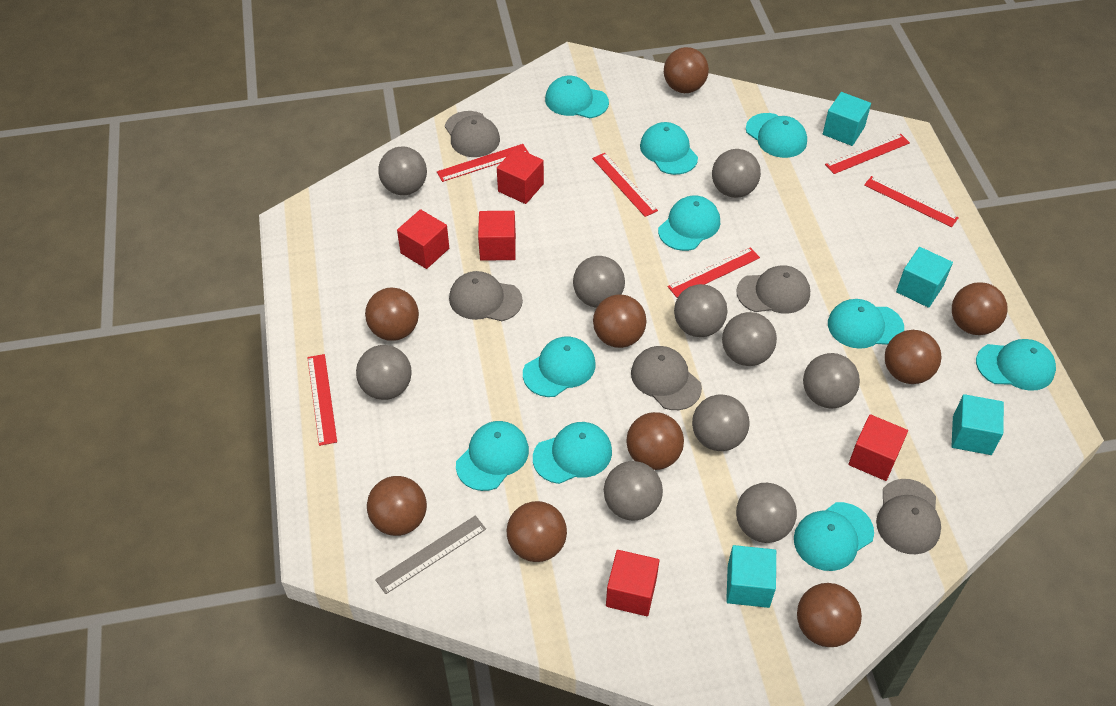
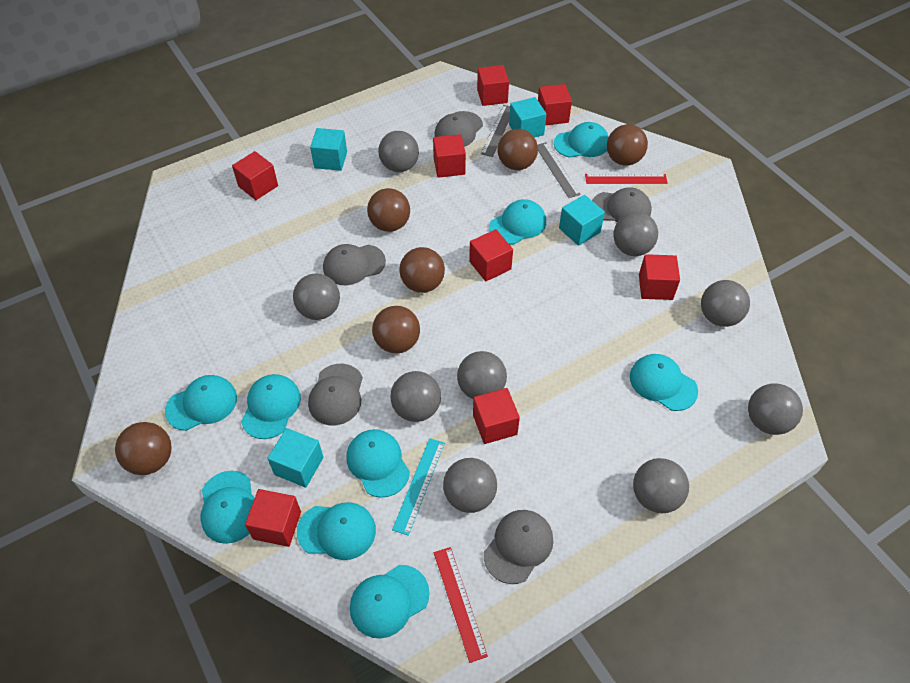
brown ball: [365,288,419,341] [367,476,427,536] [507,501,567,562] [593,295,647,348] [626,412,684,470] [664,47,709,93] [797,583,862,647] [885,330,941,384] [952,282,1008,335] = 9 -> [115,422,172,475] [367,188,410,232] [372,306,420,353] [399,247,445,293] [498,129,538,170] [607,124,648,166] = 6
grey ball: [356,345,412,400] [378,147,427,195] [573,256,625,308] [604,461,663,520] [674,284,728,337] [692,394,749,451] [712,149,761,198] [722,312,777,366] [736,483,797,543] [803,353,860,408] = 10 -> [293,274,340,320] [378,131,419,172] [390,371,441,422] [443,458,497,513] [457,351,507,399] [613,212,658,256] [633,458,689,513] [701,280,750,327] [748,383,803,435] = 9
grey ruler: [375,515,486,594] = 1 -> [481,105,510,157] [538,142,581,198] = 2
red cube: [397,209,449,269] [478,211,516,261] [497,148,544,204] [606,550,659,616] [848,414,908,481] = 5 -> [232,151,278,200] [245,489,301,547] [433,134,466,178] [469,229,513,281] [473,388,520,444] [477,65,509,106] [538,84,572,125] [639,254,680,300] = 8
red ruler: [307,354,337,446] [437,144,529,182] [592,153,658,217] [668,247,760,297] [825,134,910,174] [864,176,959,227] = 6 -> [434,547,488,663] [585,174,668,184] = 2
turquoise cap: [456,421,529,491] [523,337,596,397] [533,422,612,484] [545,76,609,118] [640,122,698,175] [658,196,720,251] [746,113,807,158] [794,502,874,571] [828,299,904,349] [976,339,1056,391] = 10 -> [165,375,237,431] [200,471,255,544] [241,374,301,439] [297,502,376,560] [346,429,410,498] [350,565,430,639] [489,199,546,245] [554,122,609,158] [630,354,698,411] = 9
turquoise ruler: none = 0 -> [392,438,445,536] = 1

